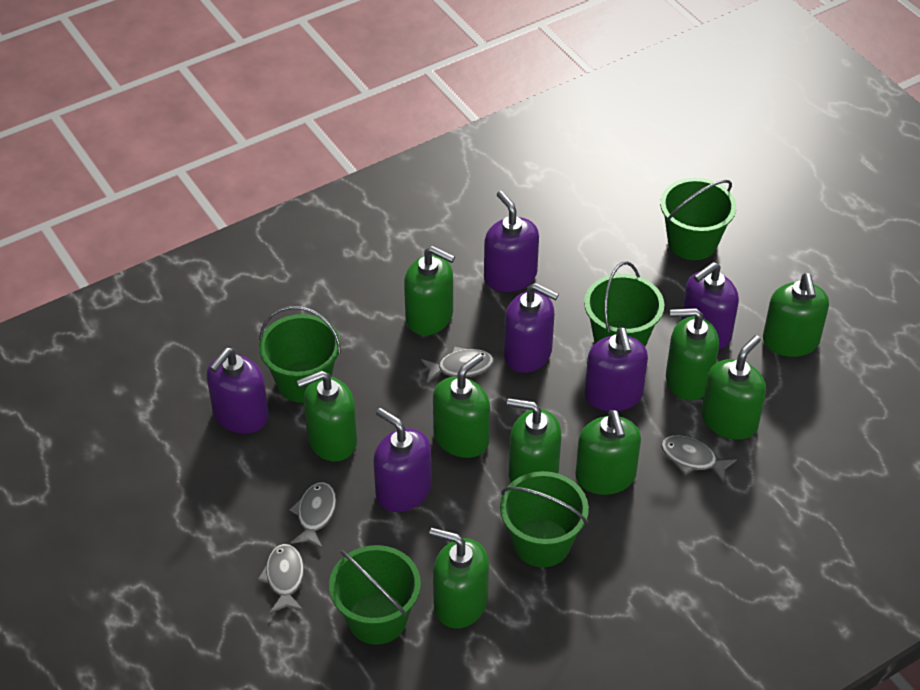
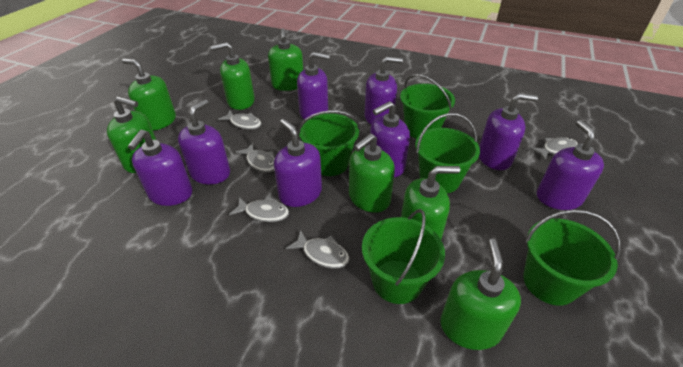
green soap dispenser: [297,371,357,462] [404,246,455,335] [429,528,489,628] [433,354,490,458] [507,398,561,483] [575,410,641,495] [666,308,719,400] [701,335,766,440] [763,273,829,357] = 9 -> [107,96,156,173] [122,59,176,131] [211,42,255,110] [268,28,303,91] [349,133,395,213] [401,166,460,240] [440,239,521,350] = 7
grey fish: [258,544,304,614] [289,482,336,549] [421,346,494,383] [661,435,737,483] = 4 -> [218,110,261,130] [229,196,289,222] [236,143,275,173] [286,230,350,269] [530,137,578,161] = 5
purple soap dispenser: [207,348,269,434] [373,408,432,512] [484,191,539,292] [504,283,559,373] [585,327,648,411] [681,262,739,349] = 6 -> [128,129,192,206] [178,99,230,185] [274,119,322,207] [297,52,330,120] [365,57,403,125] [369,101,410,177] [479,93,538,170] [537,120,604,210] = 8

